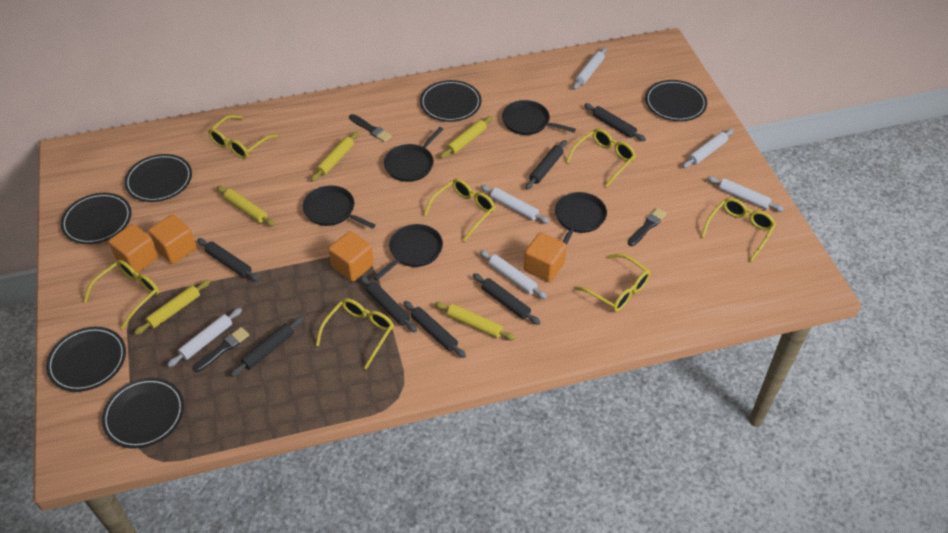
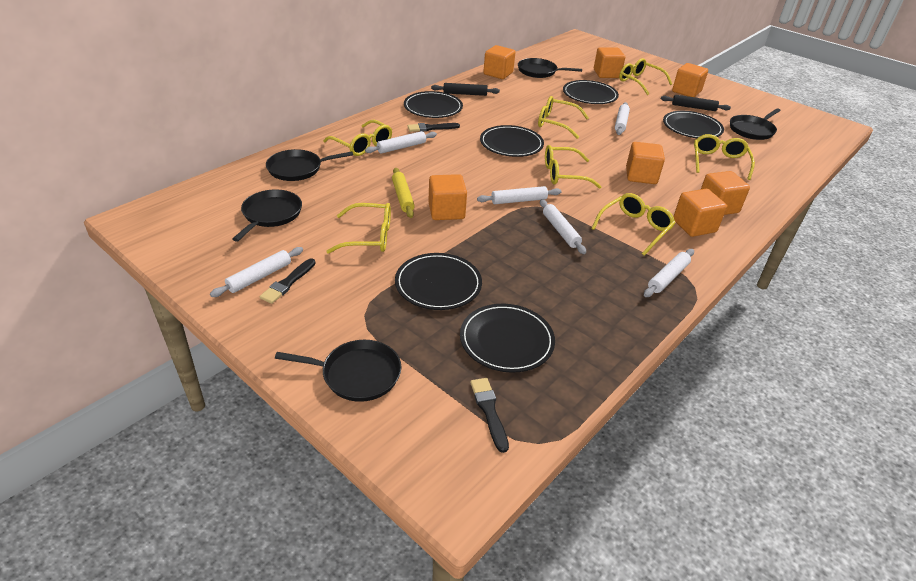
black rolling pin: [197,238,259,281] [230,317,303,377] [360,276,417,333] [403,301,466,358] [473,273,541,325] [526,140,567,190] [584,103,646,141] = 7 -> [431,83,500,96] [661,95,731,111] = 2
orange cube: [108,224,159,273] [148,214,197,264] [328,231,374,282] [524,232,567,282] = 4 -> [428,174,467,220] [483,45,516,79] [594,47,625,78] [626,142,665,184] [672,63,708,97] [673,189,727,237] [701,171,750,215] = 7
yellow rolling pin: [134,280,210,335] [217,186,275,226] [311,132,359,182] [435,302,516,340] [440,116,493,159] = 5 -> [392,168,415,218] = 1

